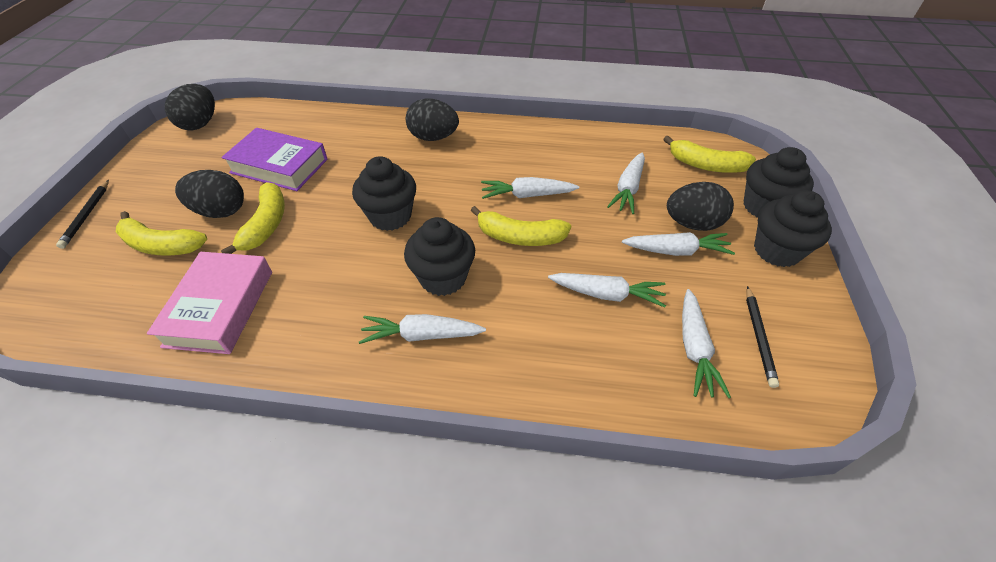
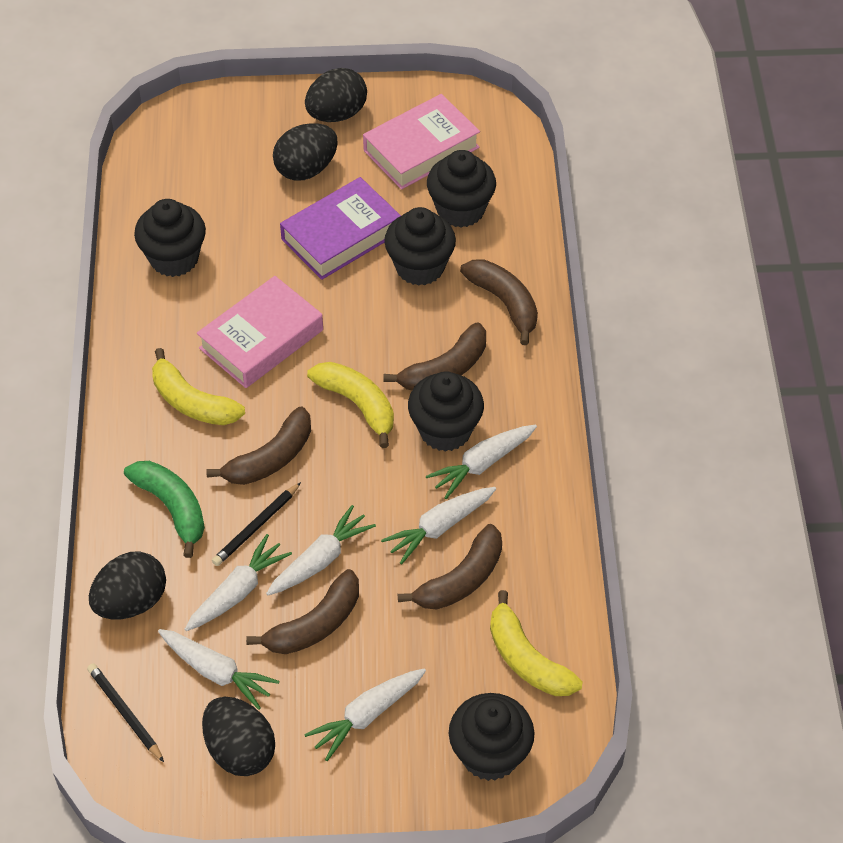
black cupcake: [352,156,416,231] [404,217,475,296] [743,147,814,218] [754,190,832,267] = 4 -> [134,199,206,277] [384,207,456,286] [408,372,484,452] [427,150,496,228] [449,693,535,781] = 5
brown banana: none = 0 -> [206,407,311,485] [246,569,359,654] [383,323,486,390] [398,524,502,609] [460,259,538,345] = 5
green banana: none = 0 -> [124,461,205,558] = 1
pink book: [147,252,272,354] = 1 -> [197,276,323,388] [363,94,480,190] = 2
yellow banana: [116,211,207,256] [221,182,285,254] [471,206,571,246] [663,136,756,173] = 4 -> [152,348,245,425] [307,362,394,448] [490,590,583,696] = 3

